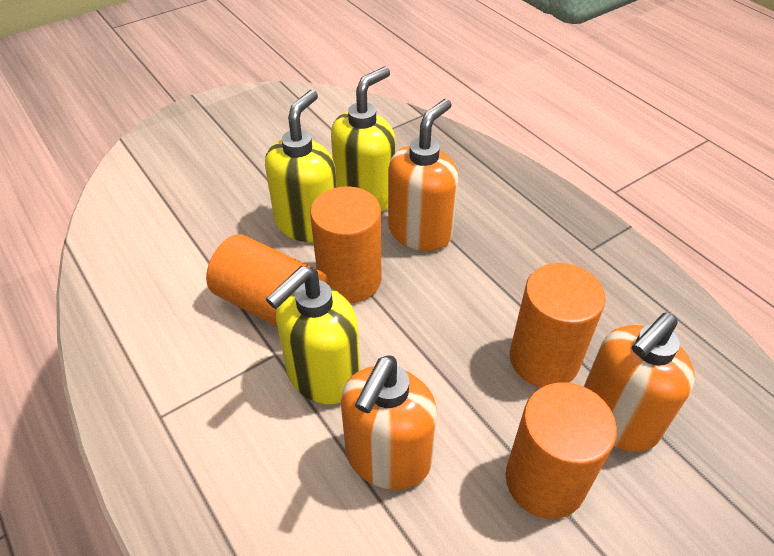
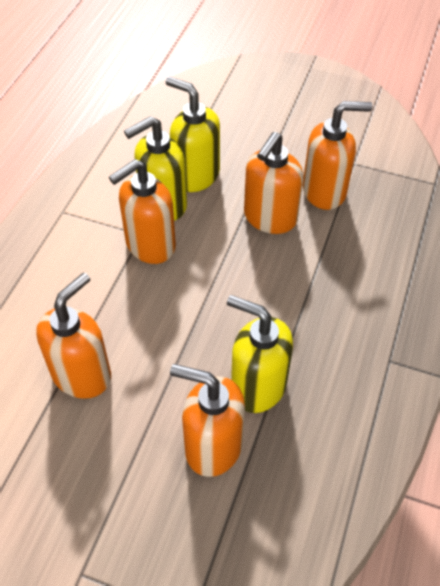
orange cylinder: [206,234,329,326] [310,186,381,303] [506,382,617,519] [510,263,606,387] = 4 -> none = 0
orange soap dispenser: [341,355,437,490] [388,99,459,251] [584,312,695,452] = 3 -> [36,273,111,399] [109,159,176,264] [170,364,245,477] [244,132,304,234] [303,101,373,210] = 5

